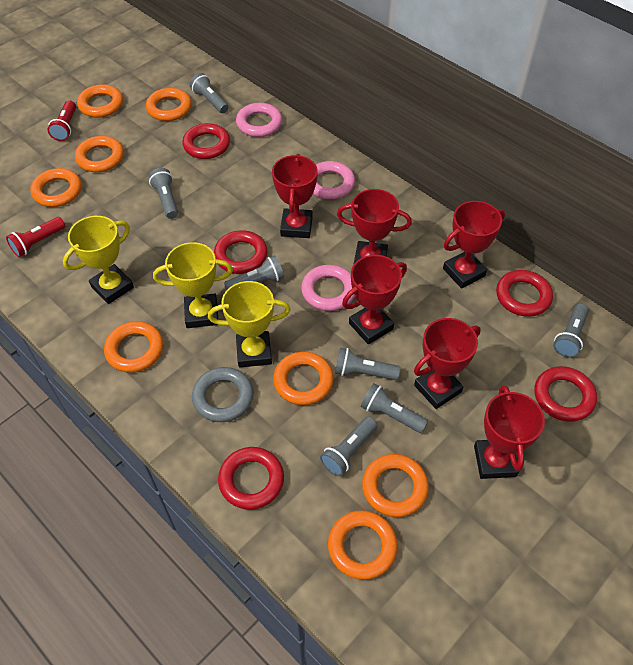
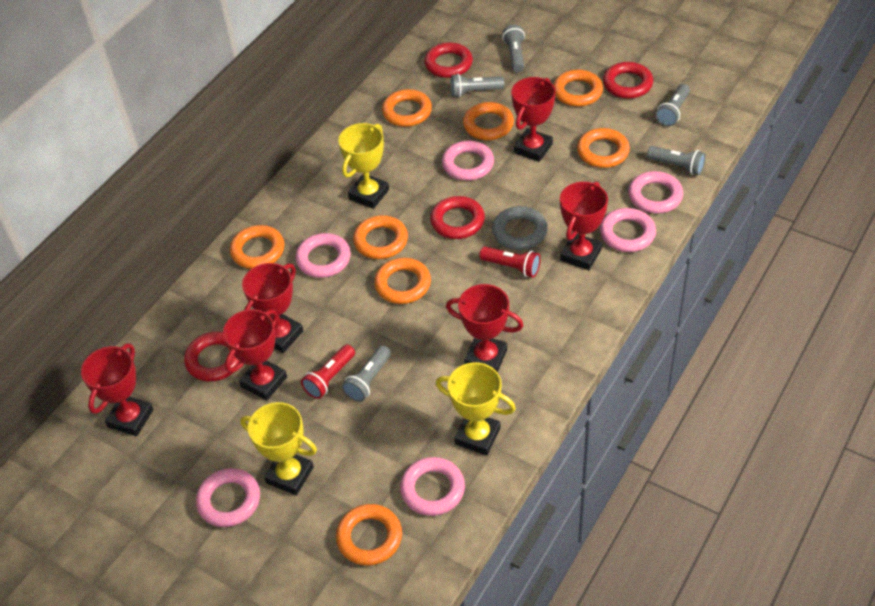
grey flashlight: [149,168,178,219] [190,73,229,113] [224,255,284,289] [320,416,377,476] [335,348,400,380] [361,383,428,433] [553,303,589,358] = 7 -> [342,345,391,402] [451,74,504,97] [502,25,525,72] [647,146,706,175] [656,84,690,126] = 5
pink ring: [236,103,282,137] [301,265,355,311] [313,161,355,199] = 3 -> [196,468,260,527] [295,233,351,278] [400,457,465,516] [442,141,494,181] [600,208,656,252] [628,171,683,214] = 6
red ring: [182,123,230,159] [214,230,267,274] [218,447,284,510] [496,270,553,317] [534,366,597,422] = 5 -> [184,331,240,382] [424,42,473,78] [430,196,485,239] [603,62,653,99] = 4

